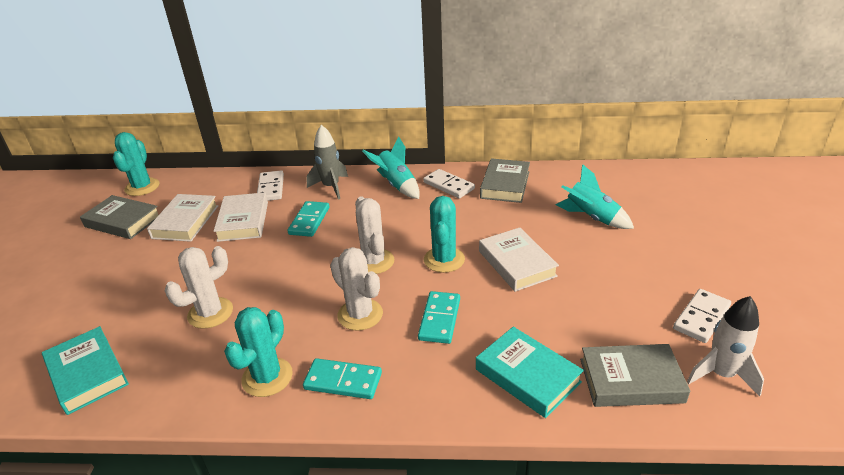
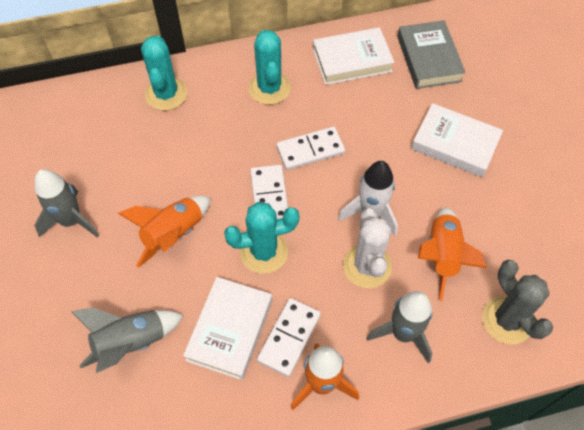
grey book: [80,195,158,239] [480,158,530,203] [580,344,690,407] = 3 -> [397,20,466,89] = 1
grey cactus: none = 0 -> [482,259,553,344] = 1
grey rocket: [306,125,348,200] = 1 -> [34,169,100,238] [71,308,184,373] [367,291,432,363] = 3
orange rocket: none = 0 -> [118,196,211,268] [291,343,359,410] [418,207,487,301] = 3
turquoise book: [42,326,129,415] [476,327,584,418] = 2 -> none = 0
turquoise domino: [287,201,329,237] [303,358,382,399] [418,291,460,344] = 3 -> none = 0
turquoise rocket: [362,137,420,199] [556,164,634,229] = 2 -> none = 0
white cactus: [165,246,233,329] [330,247,383,331] [355,196,394,274] = 3 -> [343,208,392,288] = 1

